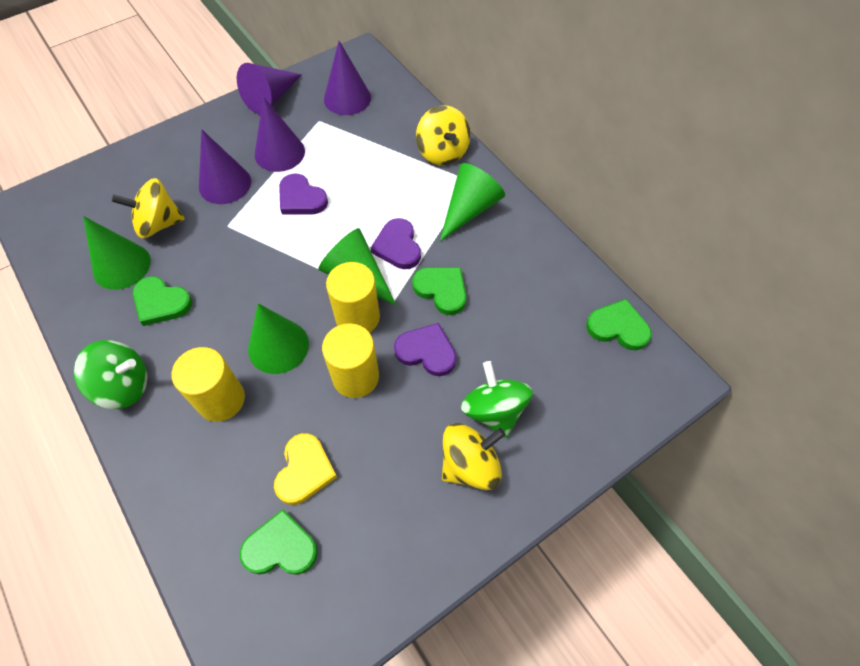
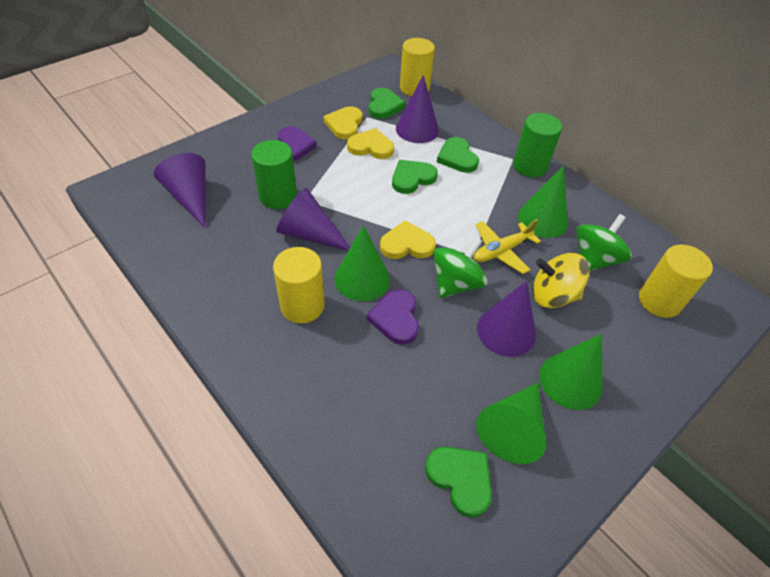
green cylinder: none = 0 -> [251,140,297,209] [513,113,562,177] = 2
purple heart: [279,173,328,214] [370,218,421,269] [394,323,456,376] = 3 -> [278,126,317,162] [367,289,419,345] = 2
yellow heart: [274,433,337,505] = 1 -> [323,106,362,140] [347,128,394,159] [380,220,436,259] = 3
yellow plane: none = 0 -> [474,219,541,274] = 1
yellow spinning top: [112,178,185,238] [416,105,471,165] [442,423,505,490] = 3 -> [532,253,590,308] = 1

